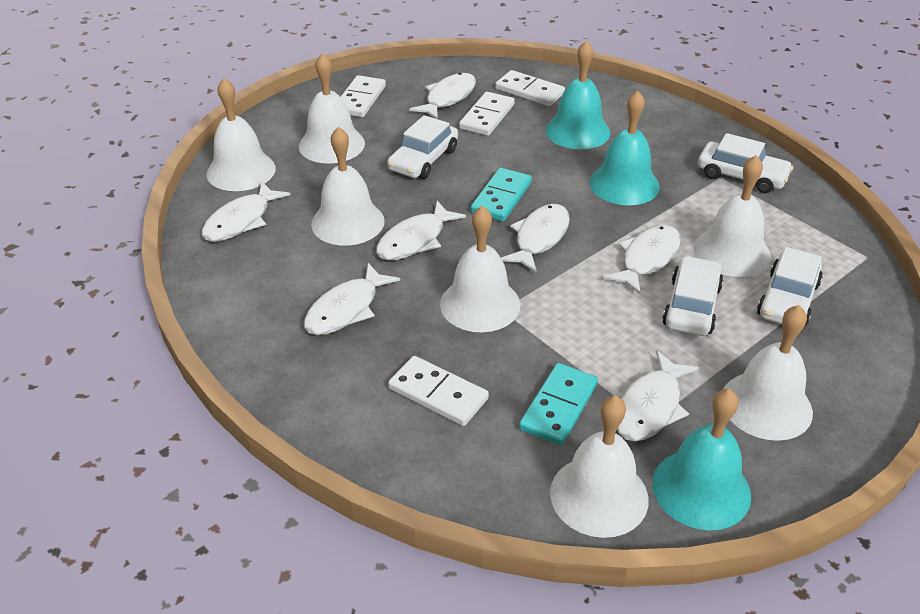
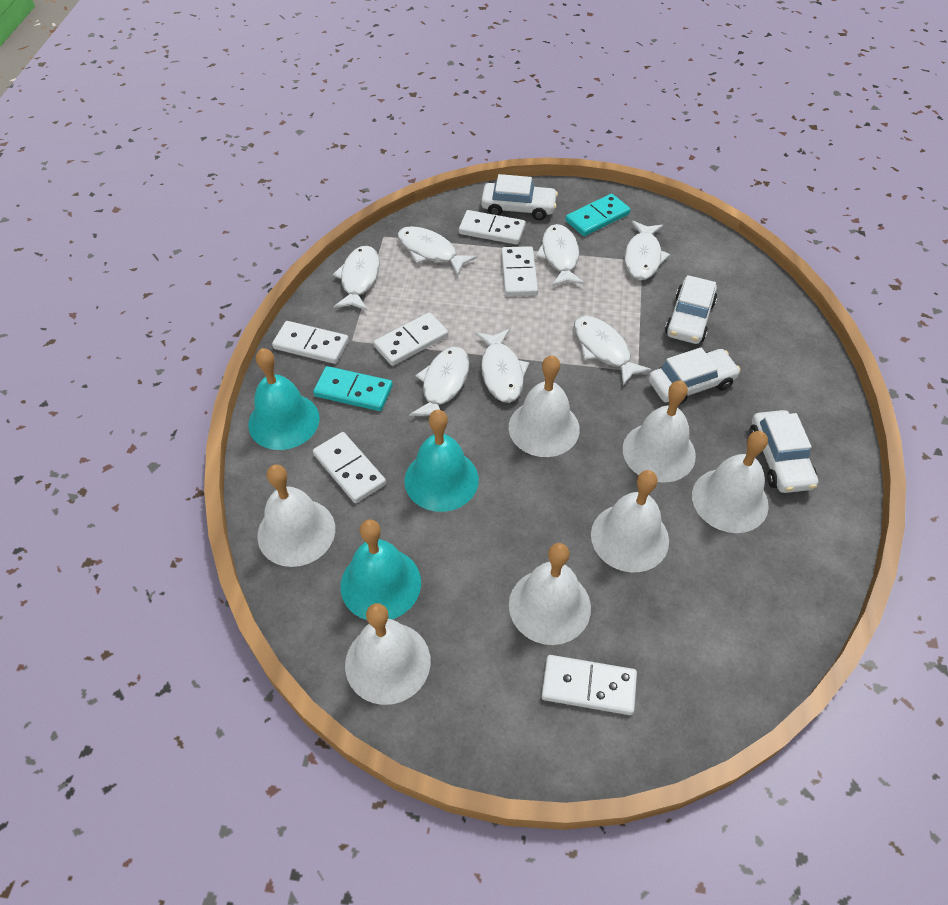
white domino: [341,75,386,117] [388,356,489,426] [459,92,515,136] [495,70,565,106] = 4 -> [272,321,349,364] [313,432,386,503] [373,312,448,366] [459,210,525,245] [501,246,538,296] [542,655,637,715] = 6

